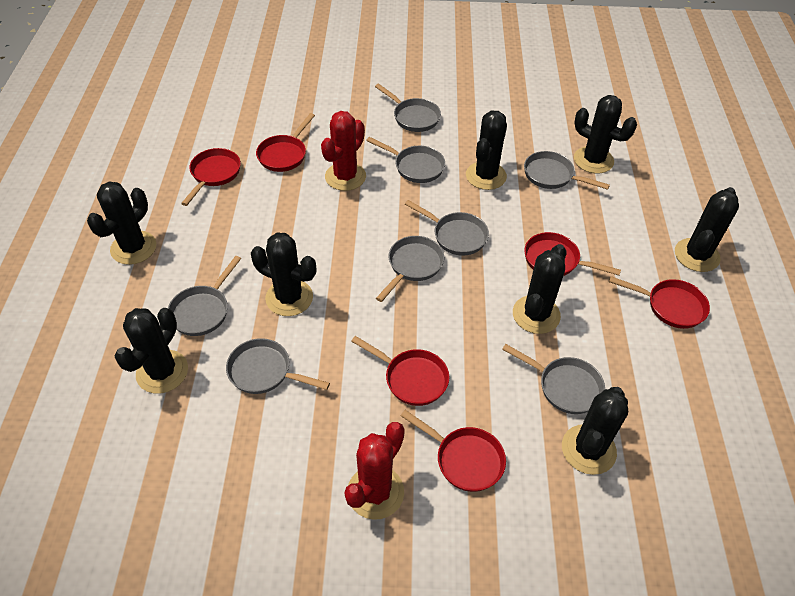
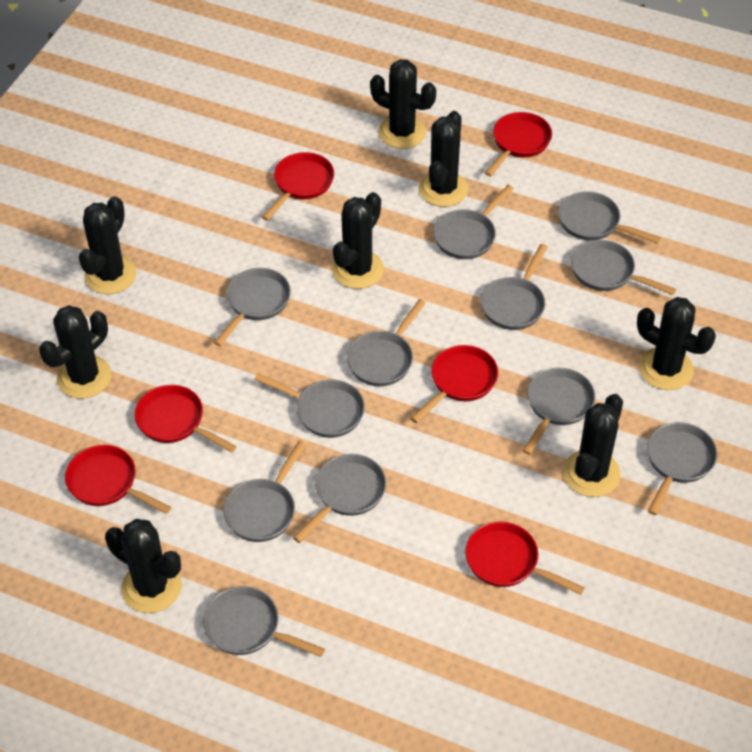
grey pan: [168,256,241,336] [226,338,330,394] [366,137,445,183] [375,84,441,132] [376,236,444,302] [405,200,489,255] [502,344,605,414] [524,151,610,190] = 8 -> [203,586,325,657] [214,268,291,346] [223,440,307,542] [254,373,365,438] [293,454,386,543] [347,299,426,386] [433,185,514,259] [481,244,548,330] [523,368,595,455] [558,191,660,243] [571,240,676,295] [647,422,718,515] = 12
red cactus: [321,111,366,191] [344,422,405,520] = 2 -> none = 0

